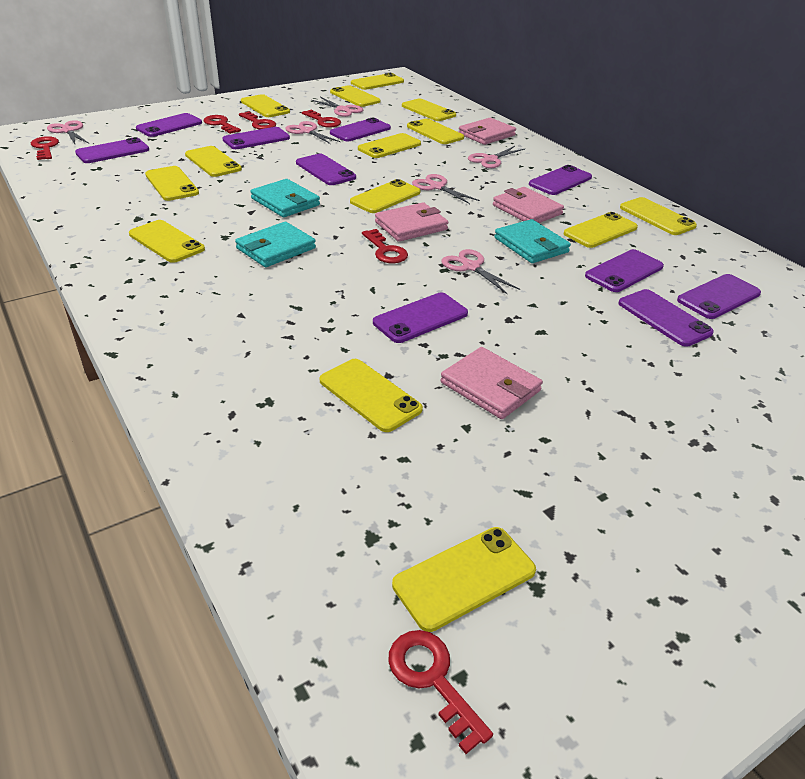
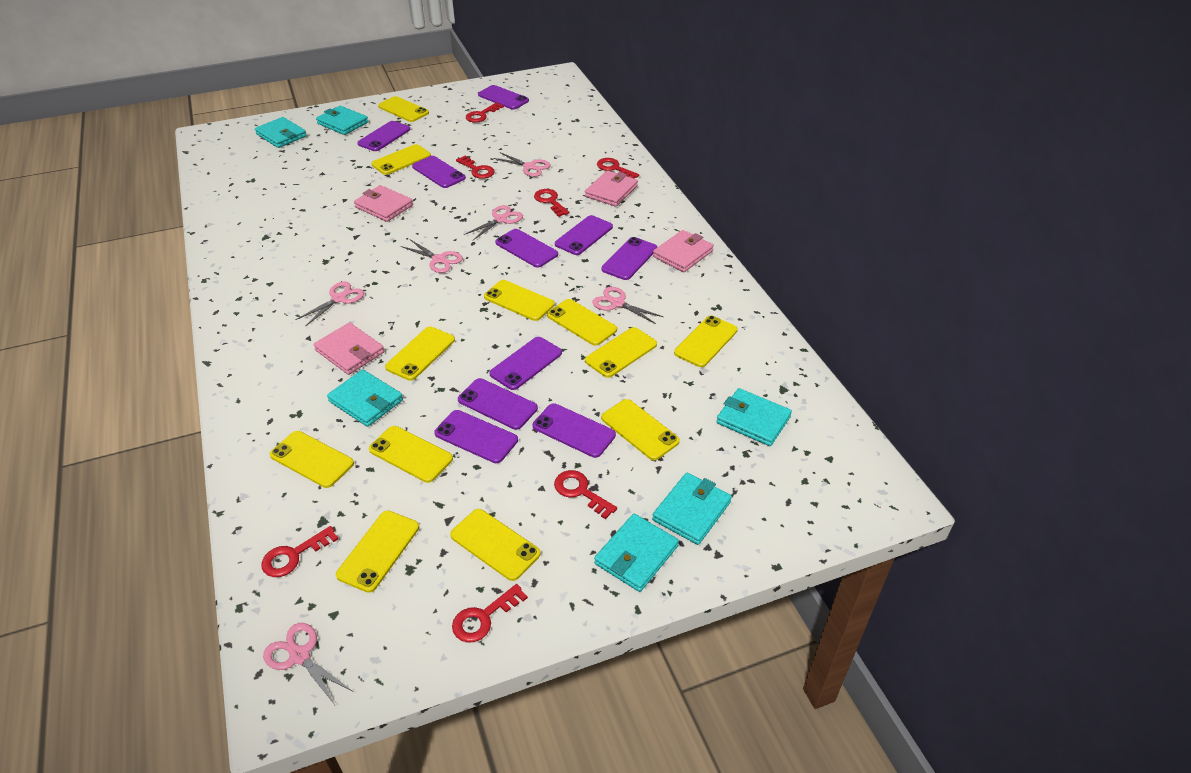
red key: [31,136,59,160] [203,115,241,134] [239,111,276,129] [302,110,341,128] [362,229,408,263] [388,630,493,754] = 6 -> [261,526,338,577] [452,584,528,643] [456,156,494,179] [466,102,504,123] [534,189,569,217] [554,470,617,519] [597,158,639,178] = 7
turquoise wallet: [235,222,316,267] [250,179,320,217] [494,219,571,263] = 3 -> [255,117,307,148] [316,106,368,135] [327,369,403,427] [594,514,679,592] [652,473,732,545] [716,388,792,446] = 6
yellow phone: [129,220,205,263] [145,166,199,201] [185,146,242,177] [241,94,290,117] [319,359,423,432] [330,85,381,107] [350,179,421,213] [351,73,404,90] [358,133,421,158] [392,527,536,632] [402,98,456,121] [407,119,464,144] [564,212,638,248] [620,197,697,235] = 14 -> [270,431,354,488] [336,511,419,593] [369,426,453,483] [372,144,431,175] [378,96,429,122] [385,327,455,381] [450,509,541,581] [484,280,555,321] [547,299,617,346] [585,327,657,378] [601,399,680,460] [674,316,738,367] = 12

